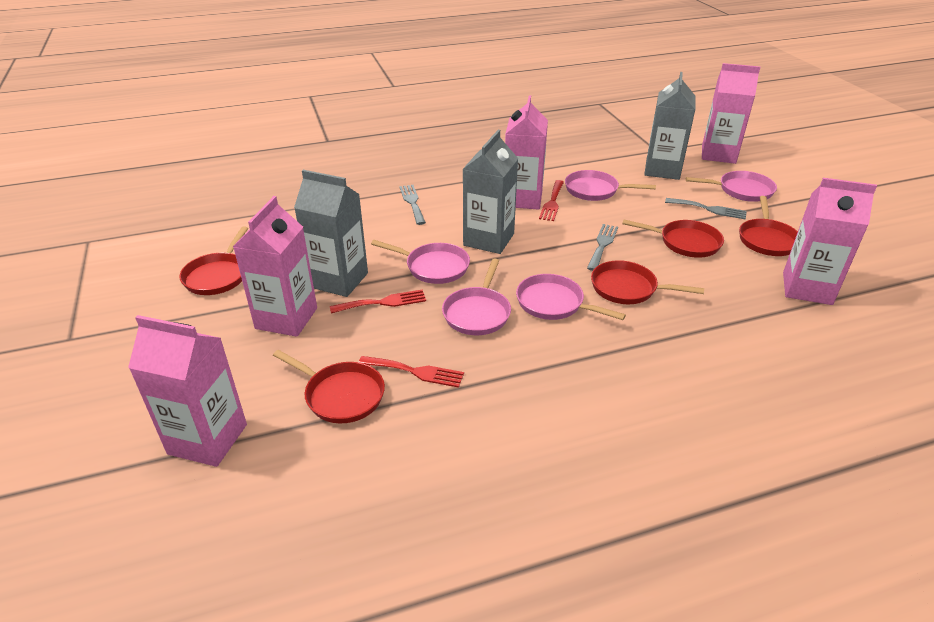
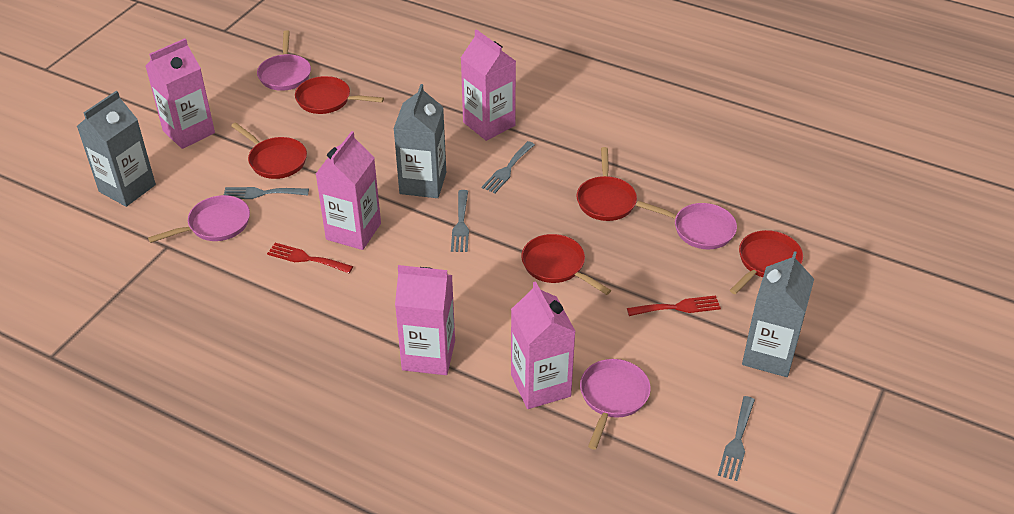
grey fork: [399,185,426,225] [587,224,618,271] [665,198,747,220] = 3 -> [224,187,309,199] [451,190,469,252] [482,141,535,193] [718,396,755,481] = 4
pink pan: [371,240,470,284] [442,259,511,335] [516,274,626,320] [565,170,656,201] [686,171,777,202] = 5 -> [148,195,250,243] [257,30,311,91] [580,359,651,450] [636,201,737,250] = 4
red fork: [330,290,426,314] [358,356,464,388] [539,180,564,221] = 3 -> [267,243,353,273] [627,295,721,316] = 2

